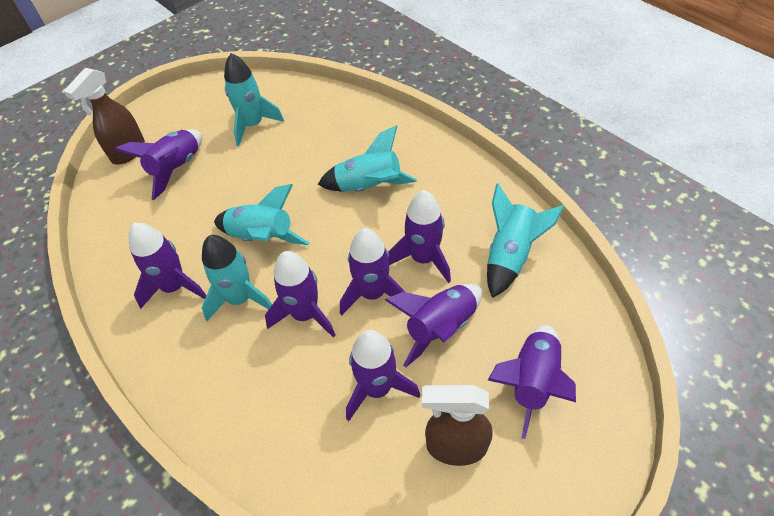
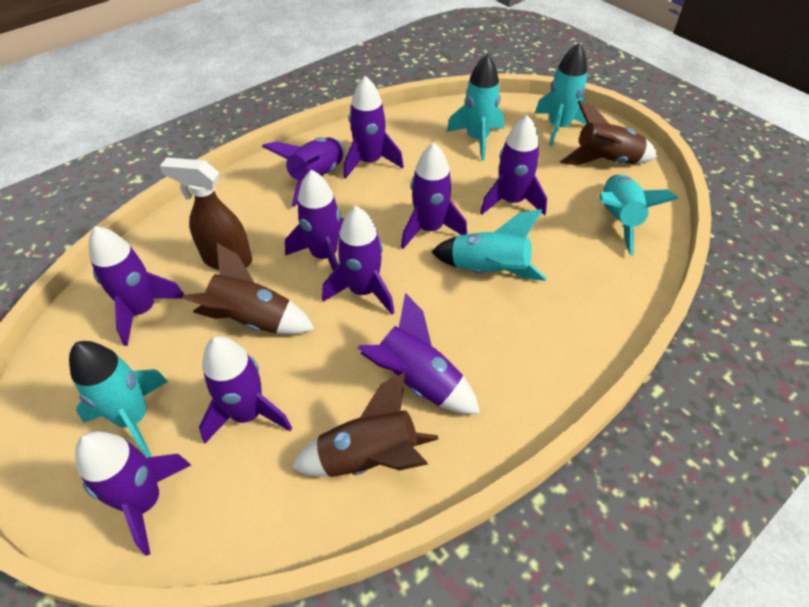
brown rocket: none = 0 -> [182,243,315,334] [291,372,439,477] [560,100,658,166] = 3
brown spray bottle: [63,68,145,164] [422,385,493,466] = 2 -> [160,158,252,270] = 1
purple rocket: [115,129,202,200] [129,223,207,309] [265,251,335,337] [340,228,405,315] [346,330,420,421] [385,284,482,367] [388,190,451,283] [488,325,576,439] = 8 -> [75,431,191,556] [89,226,185,346] [199,336,292,444] [262,137,346,207] [285,170,344,271] [322,206,395,315] [344,76,404,179] [358,293,480,414] [401,143,467,249] [480,115,547,215] = 10

